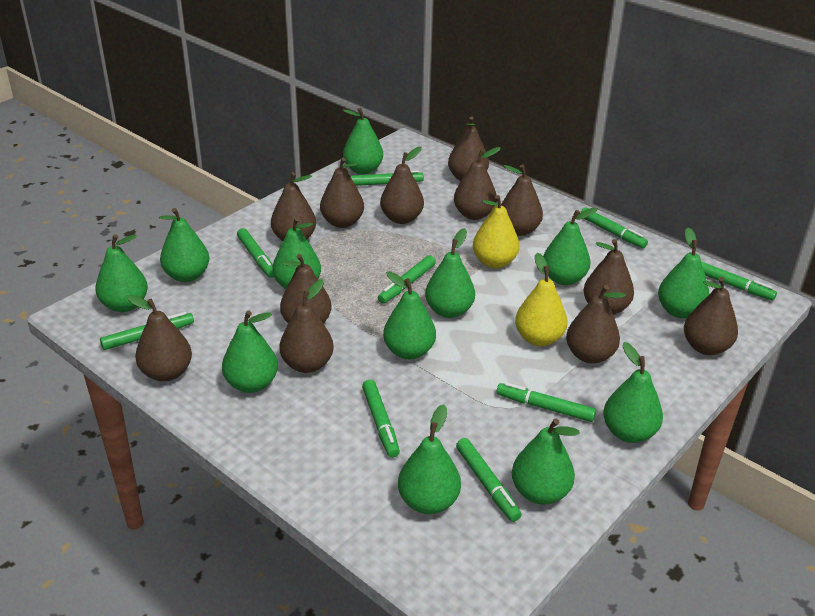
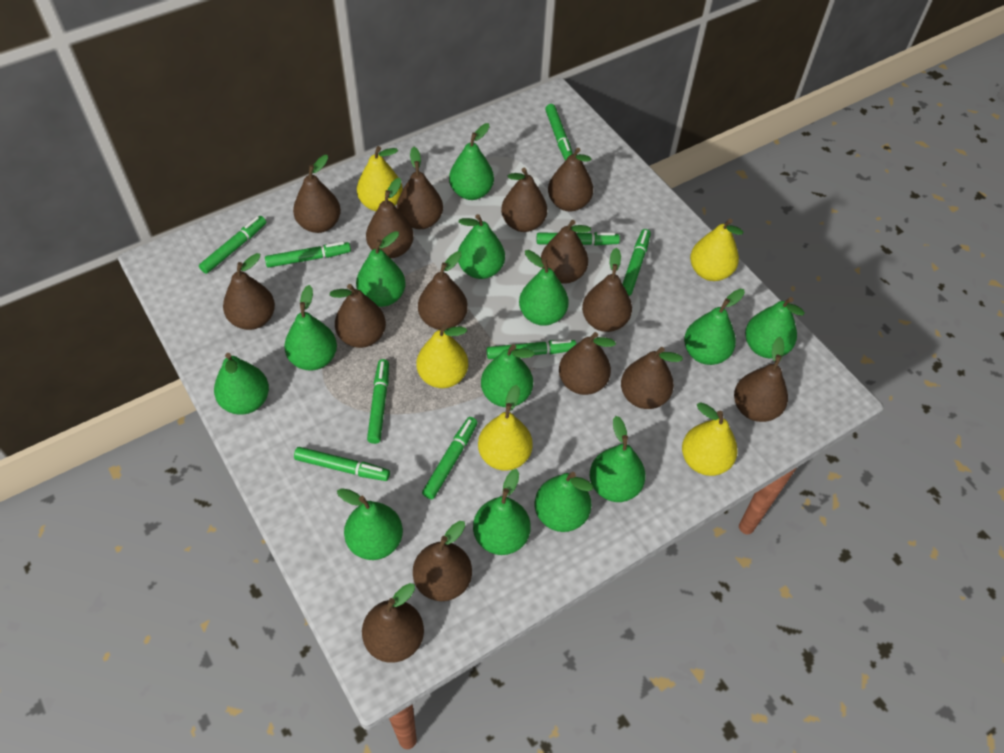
brown pear: [127,295,192,381] [271,172,316,241] [279,279,334,373] [280,254,331,324] [320,158,364,228] [380,147,424,224] [448,116,489,181] [454,147,501,220] [501,165,543,236] [566,285,626,363] [584,239,634,315] [684,277,738,355] = 12 -> [223,253,275,330] [293,155,341,233] [330,284,386,348] [362,583,424,663] [366,178,414,258] [397,147,443,229] [413,521,472,601] [418,251,468,330] [501,168,547,232] [541,220,591,284] [548,148,593,212] [559,332,616,395] [582,248,632,332] [621,347,683,409] [734,337,788,422] = 15
green pear: [96,234,148,312] [159,208,209,282] [222,311,278,393] [272,217,321,289] [343,108,383,174] [383,271,436,359] [398,404,461,514] [425,228,475,318] [512,418,579,505] [543,207,598,285] [603,342,663,443] [658,227,710,318] = 12 -> [214,353,269,415] [284,285,337,371] [337,488,403,560] [356,231,406,307] [449,123,494,200] [458,214,505,279] [473,469,531,555] [481,344,535,407] [519,250,569,326] [535,472,593,532] [590,416,646,502] [684,289,745,365] [745,297,805,359] = 13
yellow pear: [473,195,519,268] [515,253,568,346] = 2 -> [357,146,403,211] [417,324,468,388] [478,385,533,471] [682,402,738,476] [690,219,743,281] = 5

